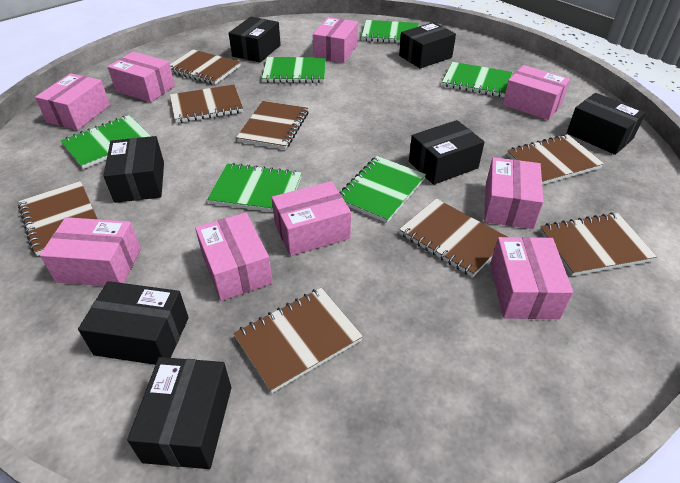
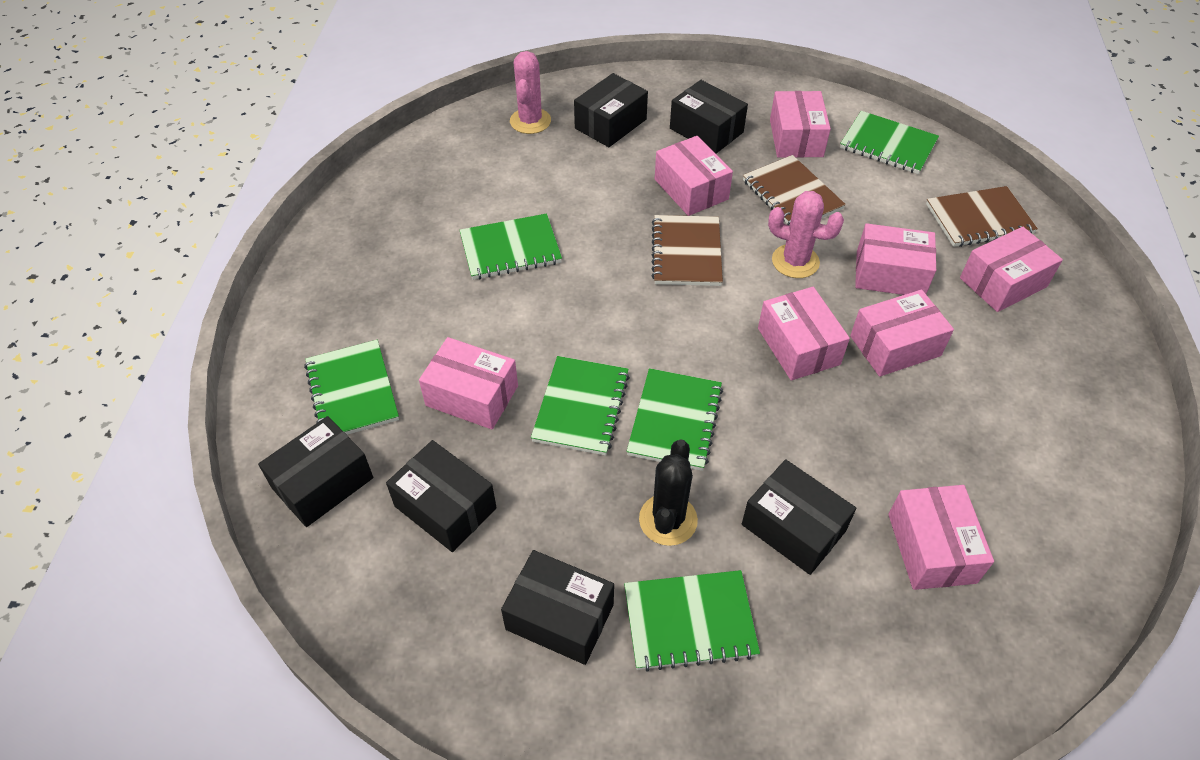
black box: [78,281,189,365] [103,136,164,203] [127,357,231,469] [229,17,281,63] [399,22,456,69] [409,120,485,185] [567,93,646,155] = 7 -> [258,416,373,527] [386,440,497,552] [501,550,614,665] [574,73,648,147] [670,80,748,154] [742,459,856,575] = 6
black cactus: none = 0 -> [639,439,698,546] = 1
brown notebook: [18,181,97,256] [170,50,241,85] [170,84,243,123] [233,288,363,393] [236,101,309,150] [399,199,507,277] [507,134,604,185] [540,212,657,276] = 8 -> [652,215,723,286] [743,155,846,225] [926,186,1038,247] = 3
pink box: [35,73,110,130] [40,217,141,286] [107,51,175,102] [195,212,273,301] [272,181,351,256] [313,17,358,63] [484,157,544,229] [490,237,573,319] [502,65,570,120] = 9 -> [419,337,518,429] [655,136,733,216] [758,287,850,381] [770,91,831,158] [850,290,954,377] [855,223,936,295] [888,485,994,590] [960,227,1063,312] = 8
pink cactus: none = 0 -> [510,51,551,134] [768,191,844,278] = 2

